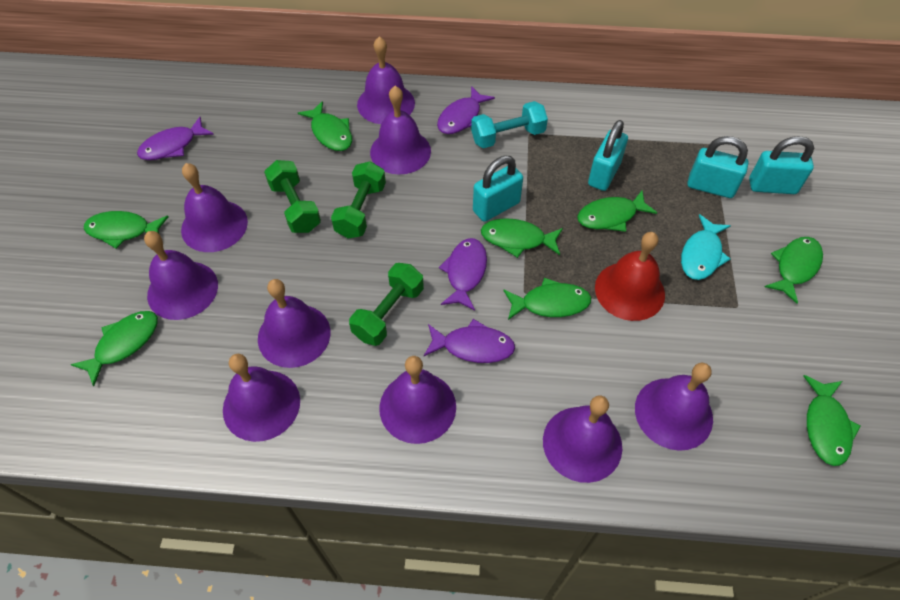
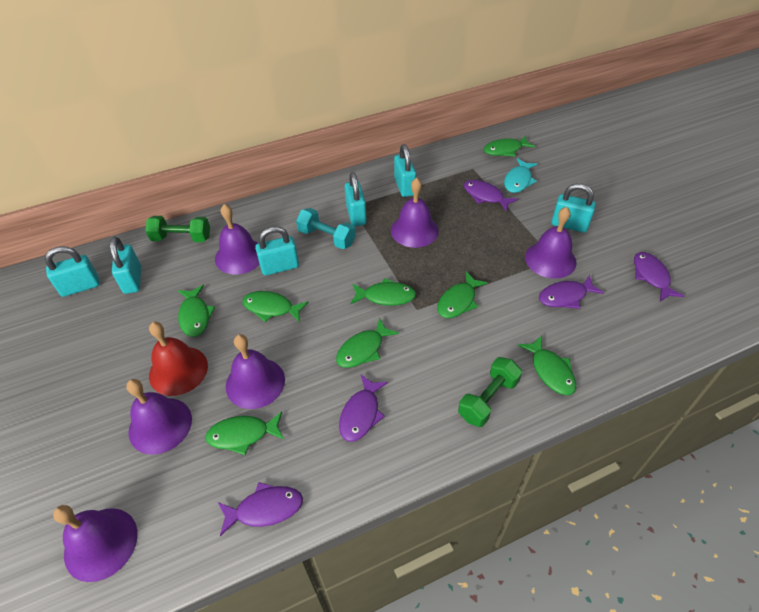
green dumbbell: [264,160,321,233] [331,161,386,238] [349,263,424,346] = 3 -> [145,216,210,242] [458,357,522,427] = 2
purple bell: [144,231,218,320] [181,163,248,252] [223,353,300,442] [258,279,331,368] [357,36,415,124] [370,86,431,175] [379,356,456,444] [543,395,622,483] [635,363,713,451] = 9 -> [53,505,138,582] [126,379,192,455] [215,204,260,275] [226,334,285,409] [391,178,439,248] [525,207,577,278] = 6
purple fish: [137,117,214,160] [424,319,515,363] [437,86,495,134] [439,238,487,311] = 4 -> [218,482,303,536] [339,375,388,442] [464,180,518,211] [539,275,604,309] [634,252,684,302] = 5
turquoise padlock: [473,156,523,222] [588,120,628,191] [687,136,749,198] [749,136,814,194] = 4 -> [45,246,100,297] [110,237,141,294] [255,226,299,276] [345,172,367,226] [394,144,416,197] [551,183,596,233] = 6

